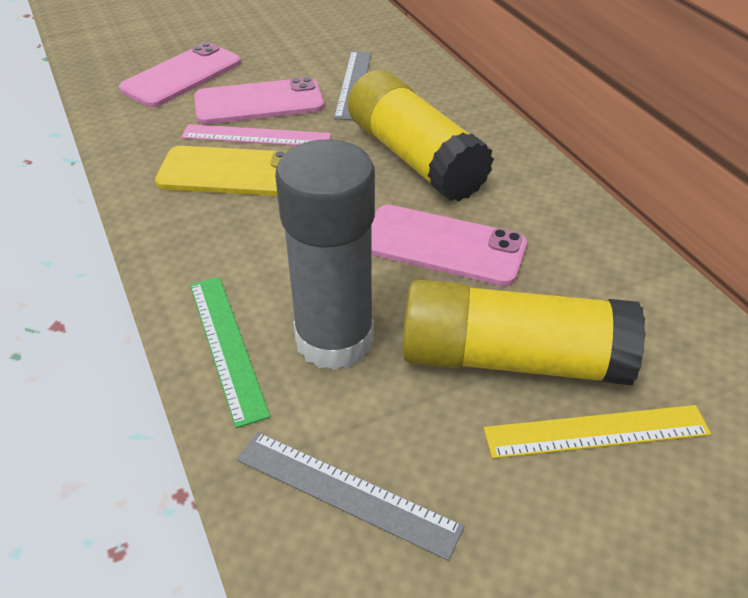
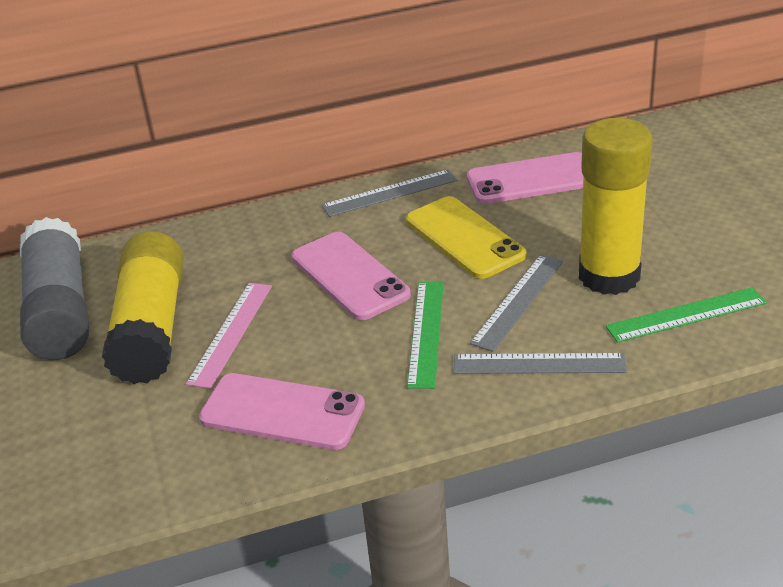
green ruler: [190,277,270,428] = 1 -> [407,282,444,389] [605,287,767,343] = 2
grey ruler: [237,432,465,561] [334,51,372,120] = 2 -> [322,169,457,217] [454,353,627,374] [470,254,563,352] = 3
yellow ruler: [484,405,711,459] = 1 -> none = 0

